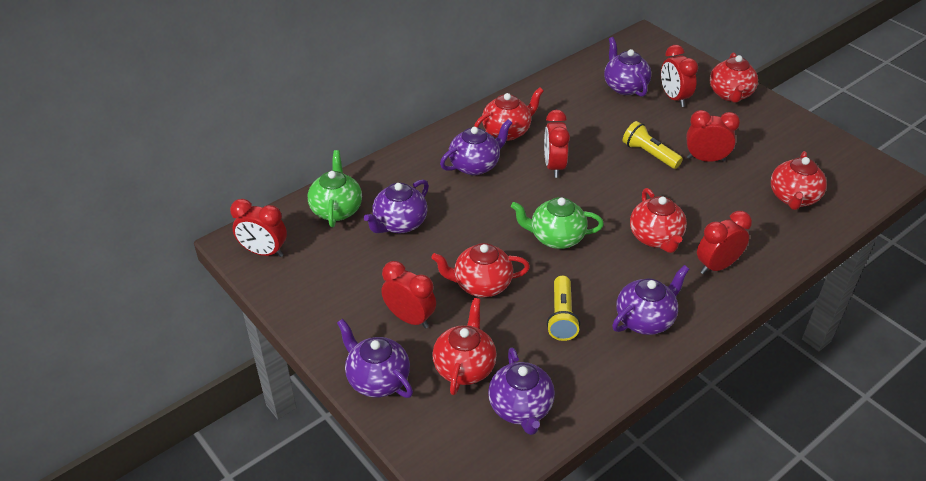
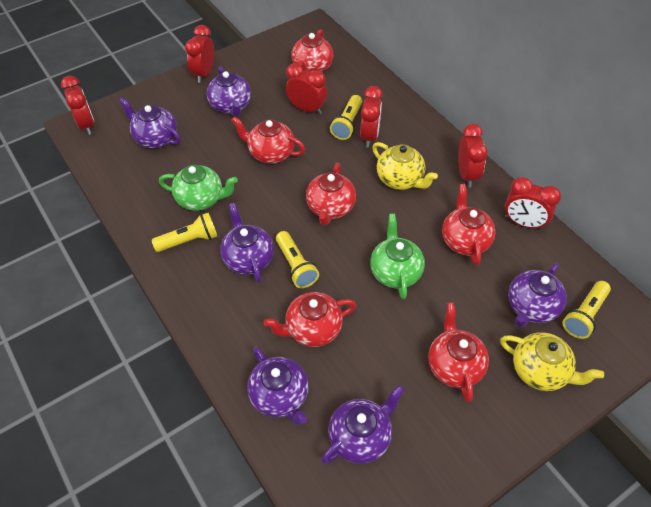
yellow flashlight: [547,276,580,341] [623,121,683,169] = 2 -> [152,213,217,252] [276,231,319,288] [330,95,362,140] [563,281,611,339] = 4
yellow teapot: none = 0 -> [372,142,438,190] [500,332,604,391] = 2

